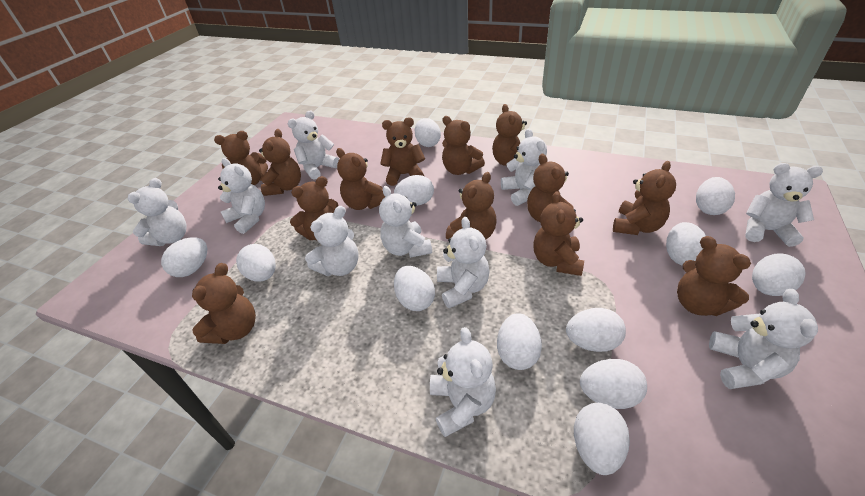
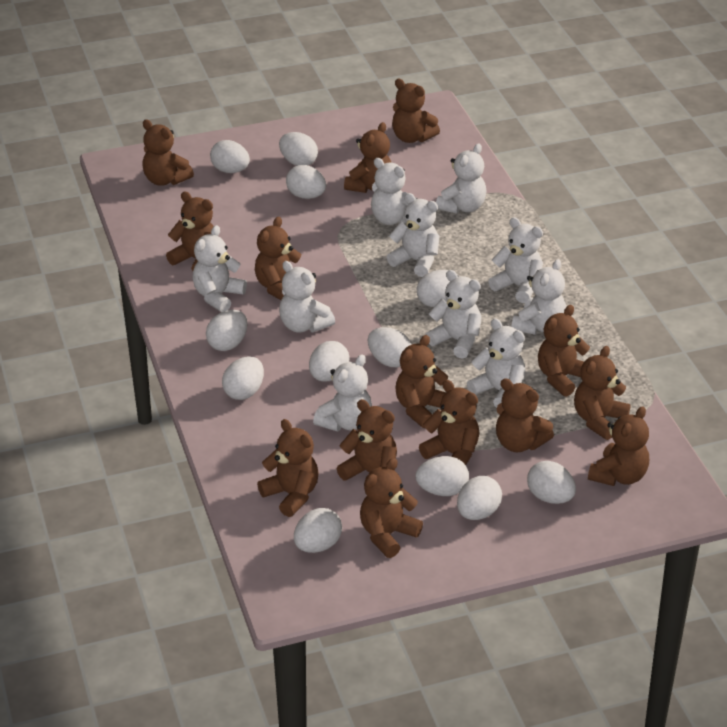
brown teddy bear: [192,263,256,344] [214,131,268,185] [259,129,301,196] [290,176,339,240] [336,148,385,210] [380,117,425,186] [442,116,485,175] [446,172,497,240] [492,104,527,166] [527,154,576,222] [533,192,584,276] [613,161,676,235] [677,236,751,316] = 13 -> [142,120,194,186] [166,192,214,271] [255,217,301,300] [257,419,318,517] [337,399,397,480] [344,122,392,193] [360,458,423,558] [392,79,440,143] [395,335,448,428] [419,380,480,465] [496,378,554,452] [538,305,590,397] [574,346,631,440] [588,406,649,486] = 14

